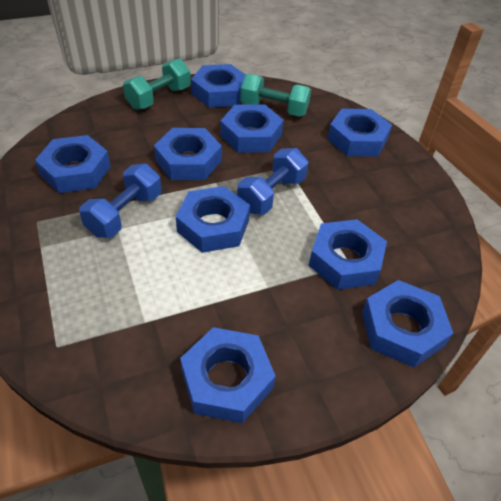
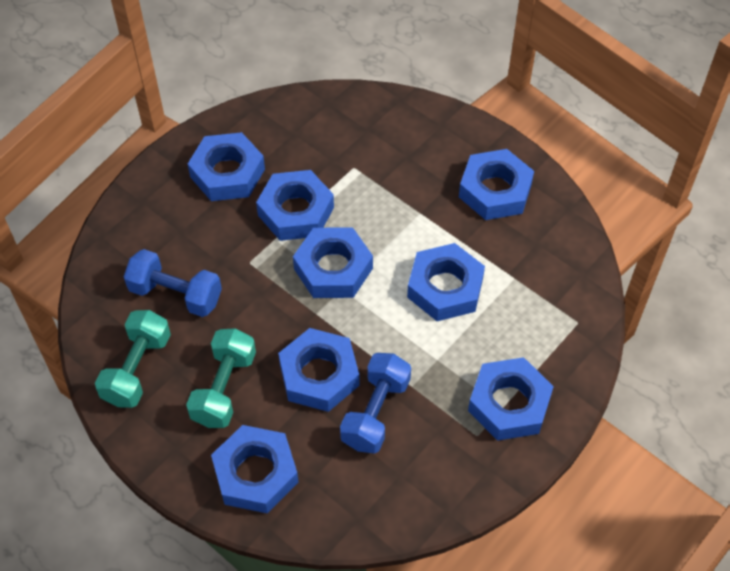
blue nut: [35,135,111,193] [154,128,222,180] [176,186,250,253] [180,327,276,423] [191,64,246,108] [221,104,284,153] [309,219,387,290] [328,109,392,157] [362,280,453,367] = 9 -> [188,132,265,201] [211,425,299,514] [256,170,334,241] [278,328,359,412] [293,227,373,298] [407,243,485,321] [459,149,534,220] [468,357,554,441] = 8

